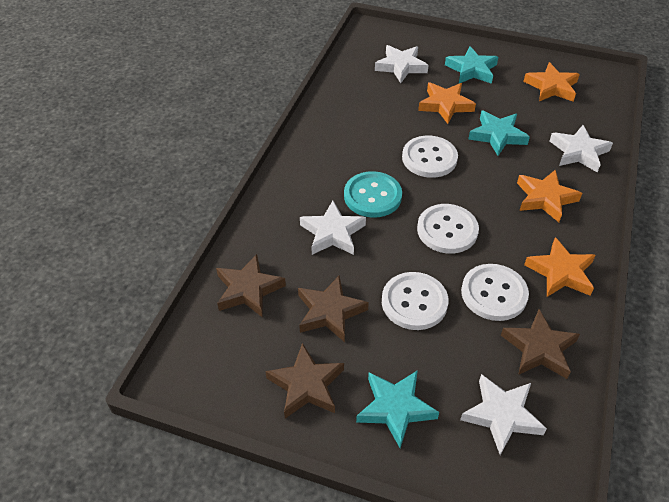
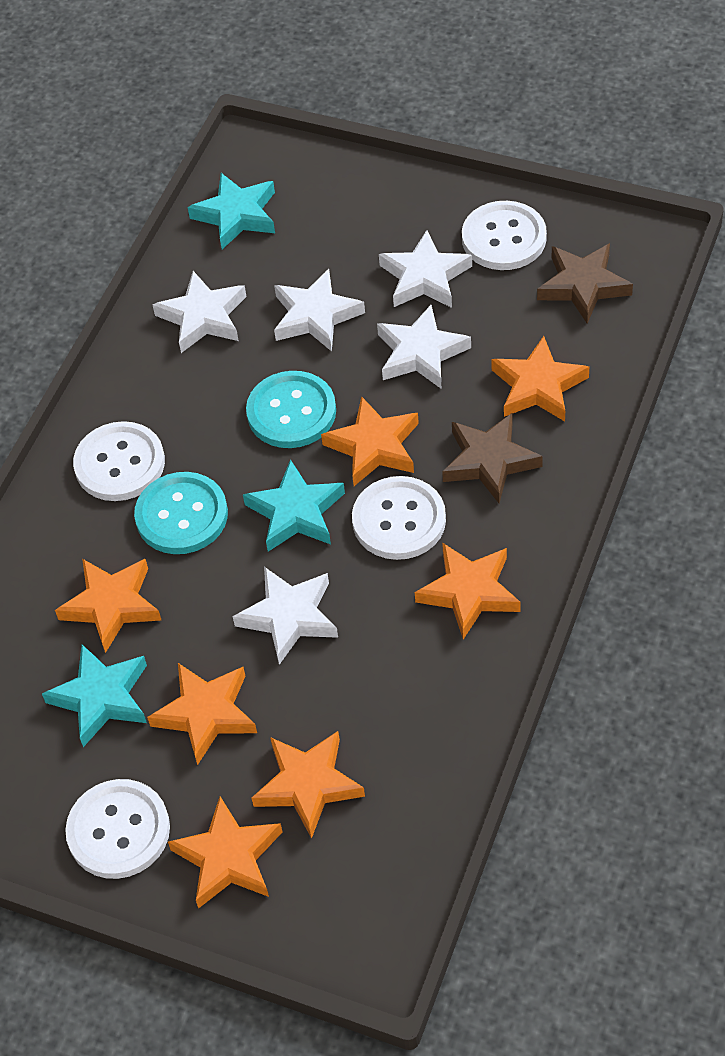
brown star: [216,254,286,318] [265,343,344,418] [298,275,369,342] [501,309,580,379] = 4 -> [442,413,543,503] [537,243,633,323] = 2
orange star: [418,82,476,124] [517,170,582,222] [523,62,580,102] [524,237,596,297] = 4 -> [55,559,161,653] [147,663,257,765] [168,796,283,908] [252,731,365,839] [321,396,419,486] [415,543,520,640] [491,336,589,422] = 7
turquoise button: [344,171,402,218] = 1 -> [134,472,228,554] [246,371,336,448] = 2
white star: [300,201,366,255] [375,45,429,83] [460,374,547,455] [550,125,613,173] = 4 -> [153,271,247,353] [233,567,338,665] [274,269,365,351] [377,305,471,388] [379,230,472,308] = 5

